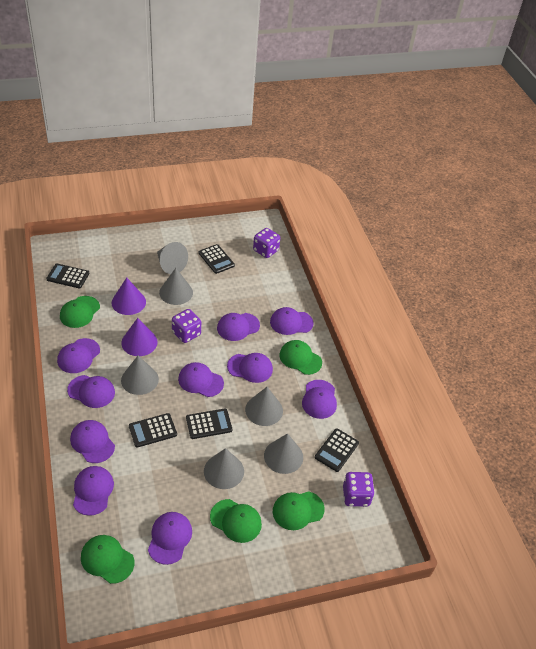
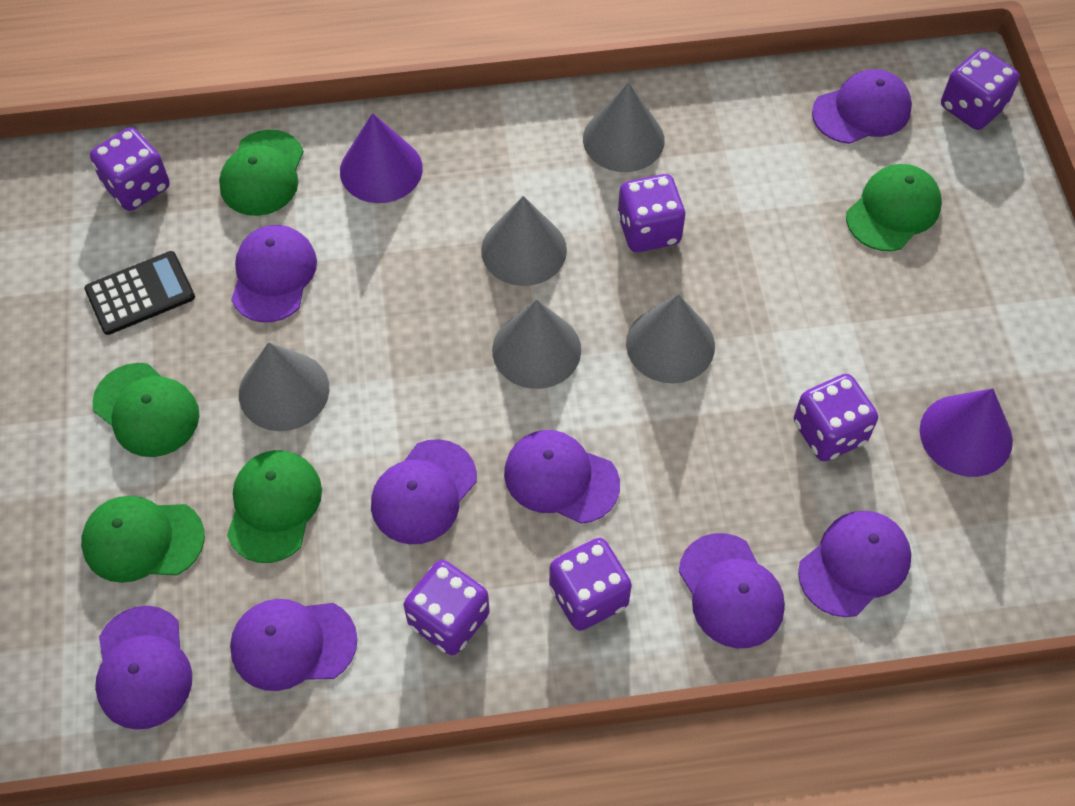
black calculator: [46,264,90,288] [129,413,177,448] [186,408,232,439] [199,244,235,274] [315,428,359,472] = 5 -> [85,251,195,335] = 1
grey cone: [121,356,159,395] [157,242,188,274] [159,268,193,305] [204,448,244,489] [245,387,283,426] [264,433,303,474] = 6 -> [239,342,329,431] [481,196,567,286] [492,300,581,389] [583,82,664,172] [626,294,715,383] = 5
purple cap: [57,338,100,373] [67,375,115,408] [70,420,115,463] [73,466,114,516] [148,512,192,565] [178,362,224,397] [217,313,260,341] [227,353,273,383] [270,307,313,335] [302,380,337,419] = 10 -> [95,606,192,730] [230,599,357,691] [231,225,317,322] [371,439,477,544] [504,430,620,524] [679,533,785,648] [798,511,911,617] [812,69,912,144] = 8
purple dice: [172,309,201,343] [253,228,280,258] [343,472,375,507] = 3 -> [90,127,170,211] [404,560,490,655] [549,538,632,631] [617,174,686,252] [794,374,878,461] [941,49,1020,130] = 6

